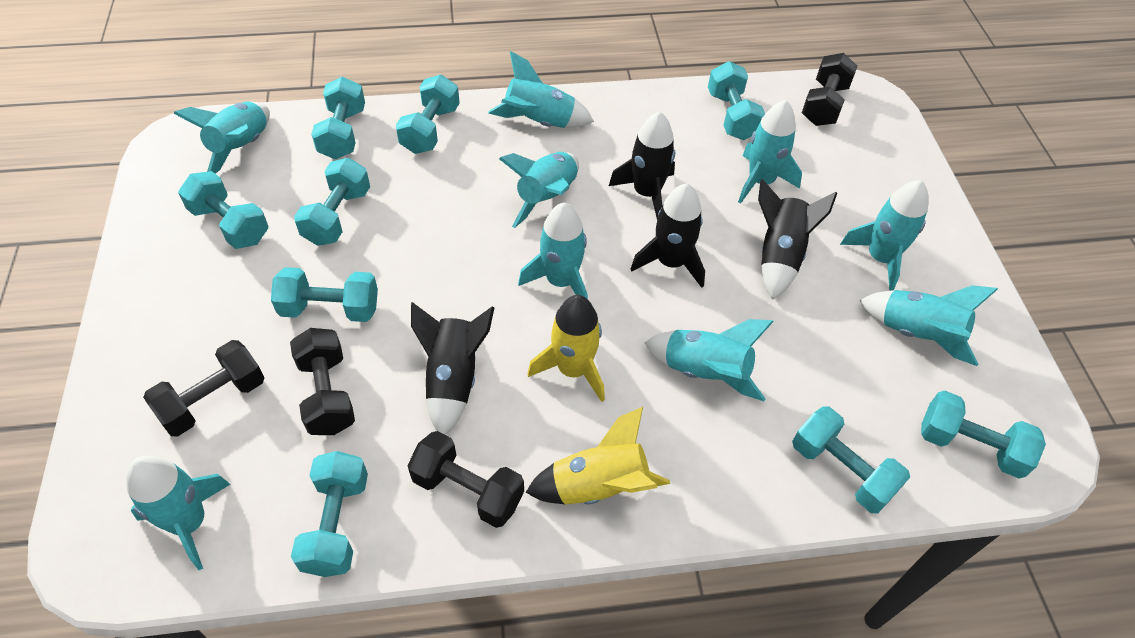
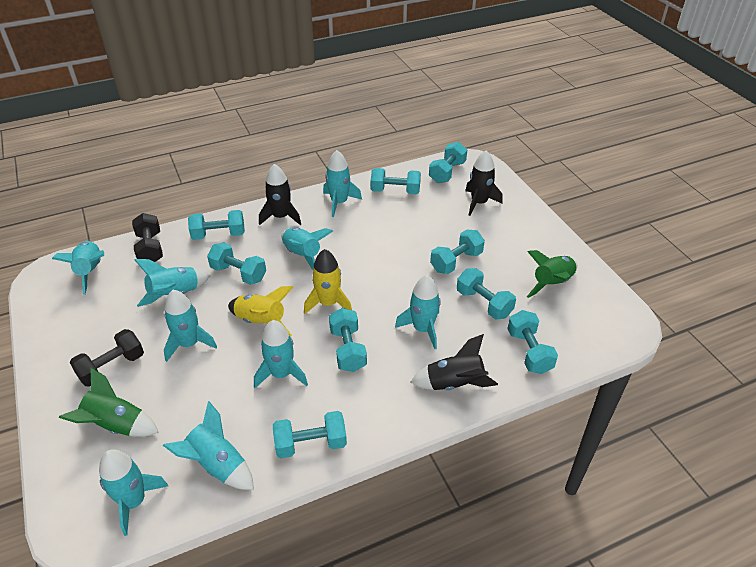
black dumbbell: [143,340,264,437] [290,328,355,435] [407,431,524,528] [802,53,858,126] = 4 -> [70,329,144,387] [132,213,163,262] = 2
black rocket: [411,302,495,435] [609,111,675,220] [631,183,705,288] [758,179,837,300] = 4 -> [259,164,301,225] [410,334,498,390] [465,150,503,216] = 3
green rocket: none = 0 -> [59,368,159,437] [527,250,578,298] = 2

